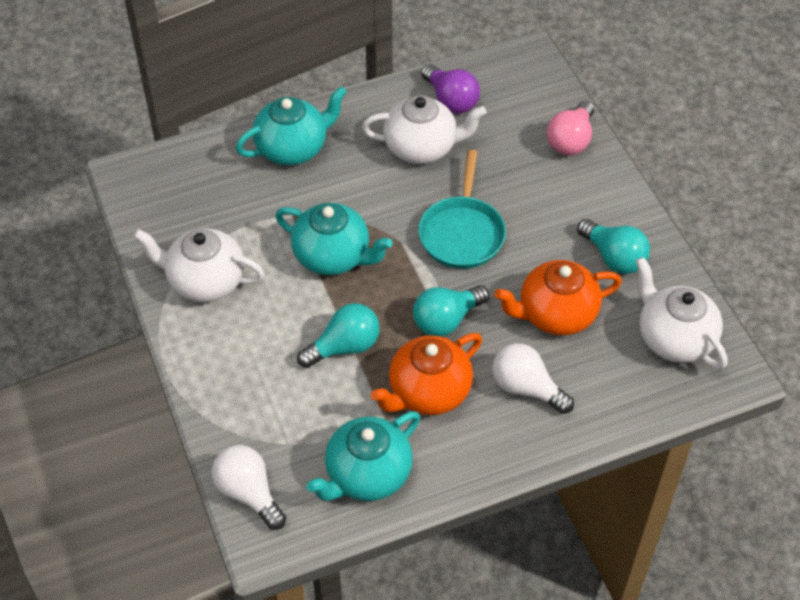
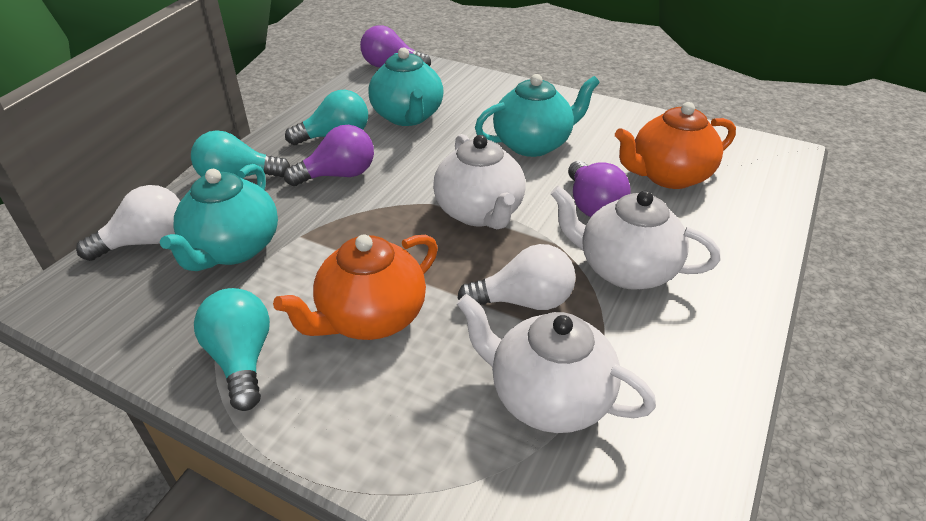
pink light bulb: [547,101,594,155] = 1 -> none = 0
purple light bulb: [421,64,480,114] = 1 -> [284,125,374,186] [360,25,431,67] [568,161,631,217] = 3
turquoise pan: [418,150,506,269] = 1 -> none = 0

